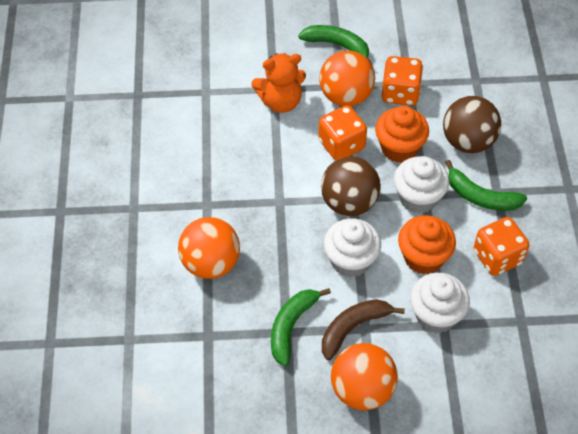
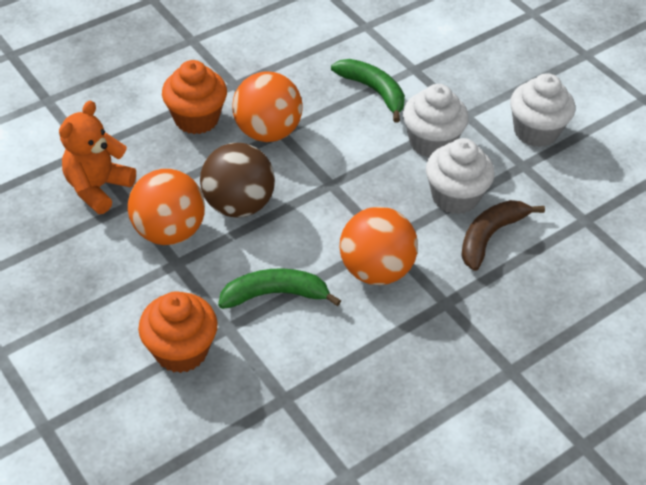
brown ball: [321,157,381,216] [443,96,501,153] = 2 -> [200,143,275,218] = 1
green banana: [271,288,331,366] [298,25,372,64] [445,160,527,211] = 3 -> [218,268,341,309] [331,59,405,123] = 2
orange dice: [318,105,367,160] [382,56,423,106] [474,217,529,276] = 3 -> none = 0

